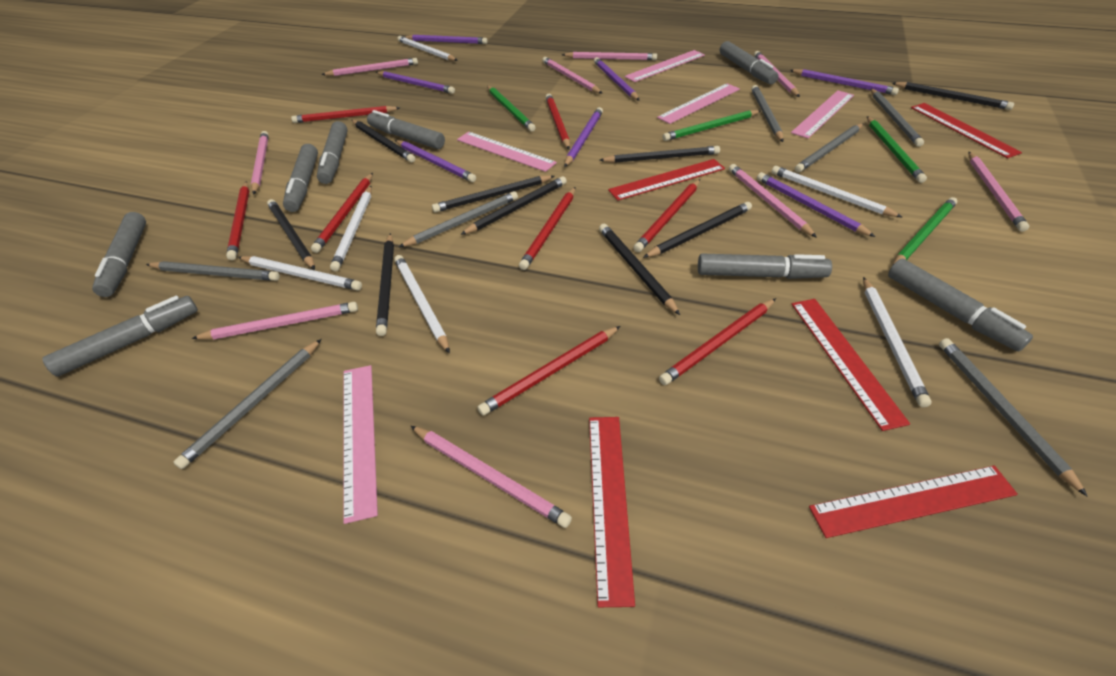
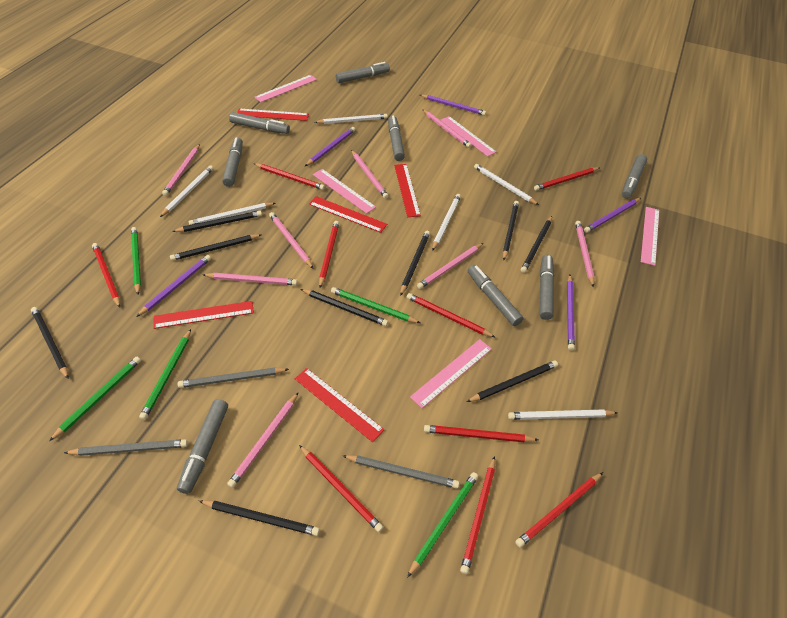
green pencil: [487,86,536,131] [663,110,760,141] [867,116,927,183] [893,197,957,265] = 4 -> [49,356,141,441] [131,227,141,295] [139,329,191,420] [331,287,420,323] [407,472,478,578] = 5
grey pencil: [146,261,280,281] [173,339,322,469] [399,191,518,247] [751,85,783,142] [795,123,864,172] [871,89,924,147] [939,338,1088,497] = 7 -> [64,439,188,456] [178,368,289,388] [343,455,459,489] = 3
pink pencil: [191,302,358,339] [251,131,269,194] [321,58,418,76] [411,426,572,528] [542,57,603,94] [562,52,657,60] [729,164,817,238] [754,51,800,97] [968,152,1029,232] = 9 -> [162,144,200,196] [203,273,297,285] [227,392,299,488] [269,212,314,269] [351,150,388,199] [417,243,483,289] [423,110,471,148] [575,221,595,287] = 8
purple pencil: [376,71,455,94] [395,140,476,182] [405,35,488,44] [564,107,603,167] [594,57,640,101] [757,172,875,237] [790,69,899,95] = 7 -> [136,255,211,317] [305,127,355,166] [420,95,486,116] [567,275,575,351] [584,198,641,233] = 5
red pencil: [226,181,249,260] [291,106,400,123] [311,173,373,253] [477,326,620,415] [519,187,576,270] [546,94,570,149] [633,179,700,252] [659,298,776,385] = 8 -> [92,243,120,308] [253,163,325,190] [299,445,383,532] [319,221,339,288] [407,293,495,337] [424,425,538,442] [460,456,495,574] [515,472,603,547] [534,167,599,191] = 9

